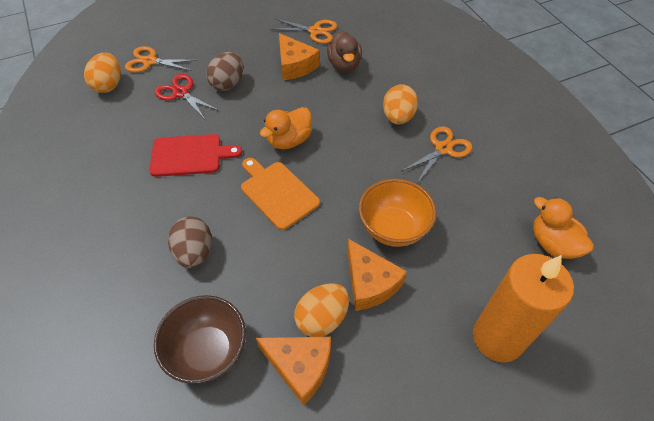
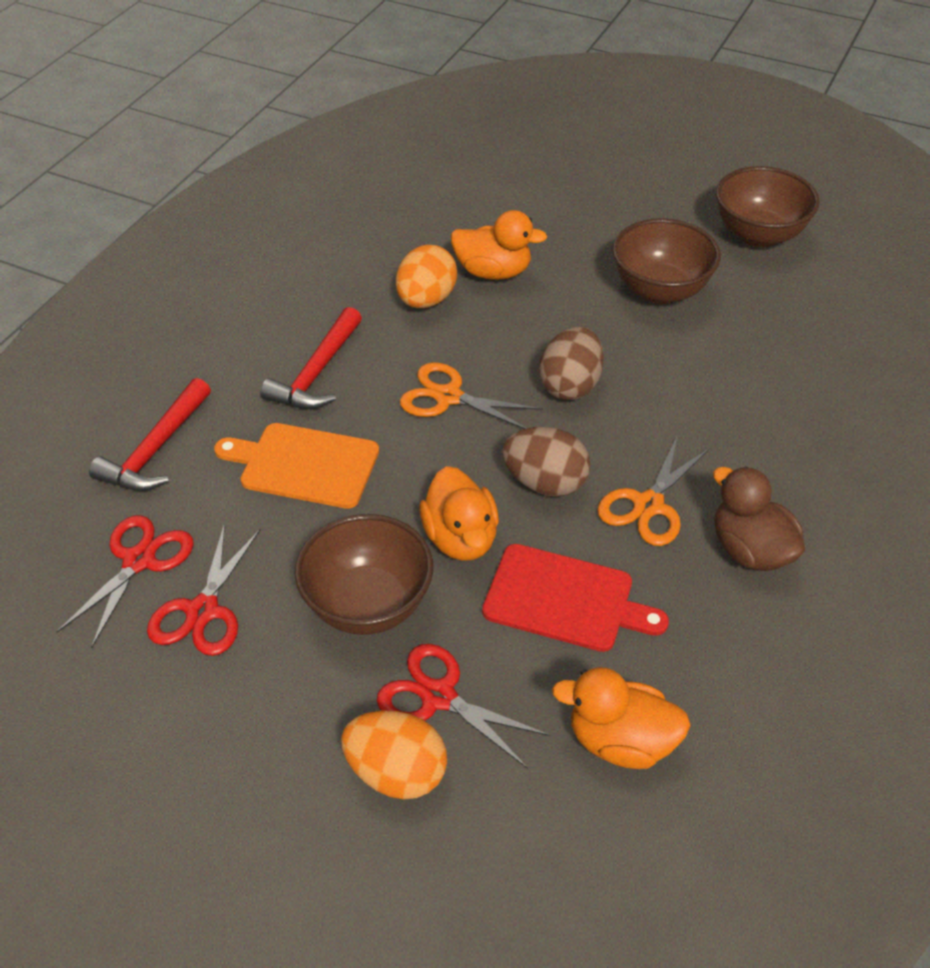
brown bowl: [154,295,246,384] = 1 -> [295,514,433,635] [612,218,721,304] [716,166,820,247] = 3
orange bowl: [359,179,437,247] = 1 -> none = 0
orange candle: [473,254,574,363] = 1 -> none = 0
orange cheese: [256,337,331,405] [279,33,320,80] [347,239,407,311] = 3 -> none = 0
orange duck: [260,107,312,150] [533,197,594,259] = 2 -> [419,466,499,561] [451,210,547,280] [552,667,691,769] = 3
orange egg: [84,53,121,93] [294,283,349,337] [383,84,418,125] = 3 -> [341,711,447,799] [396,245,457,308] = 2
orange scissors: [125,46,198,73] [270,18,337,44] [402,126,472,183] = 3 -> [400,362,543,429] [597,434,711,546] = 2
red hammer: none = 0 -> [89,378,211,491] [260,307,362,409] = 2
red scissors: [155,74,220,121] = 1 -> [57,515,194,648] [147,523,261,656] [377,644,551,769] = 3

